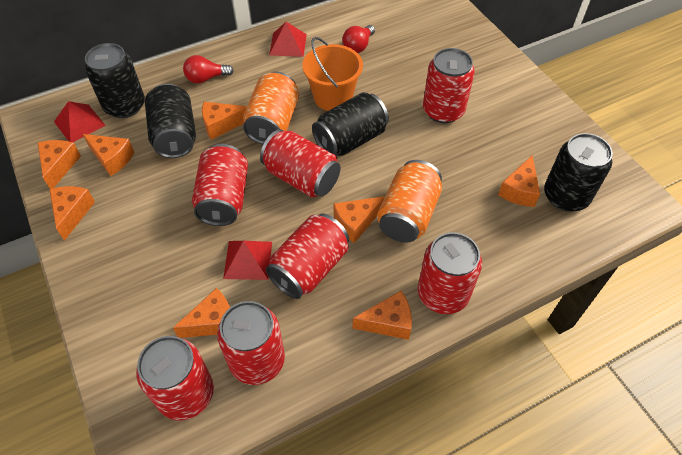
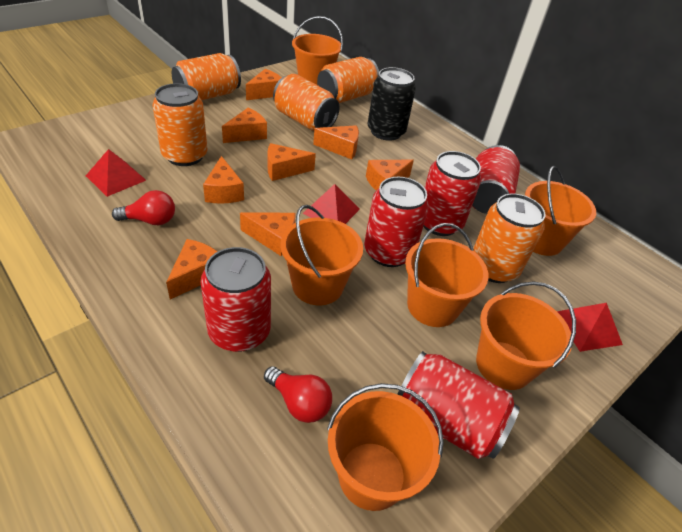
black can: [85,43,145,118] [145,84,196,158] [312,92,389,156] [544,133,613,212] = 4 -> [368,67,416,141] = 1
orange bucket: [302,37,363,111] = 1 -> [281,205,363,305] [292,16,343,85] [327,383,444,511] [405,223,489,327] [476,282,576,390] [525,166,596,256] = 6
orange can: [243,72,299,145] [377,160,442,243] = 2 -> [152,83,207,166] [172,53,241,100] [273,74,340,131] [317,57,379,103] [473,194,545,283] = 5
red can: [136,336,214,420] [192,144,248,226] [217,301,285,385] [260,129,340,197] [266,213,349,299] [418,232,482,314] [423,48,475,123] = 7 -> [200,247,271,352] [364,177,429,267] [397,351,520,459] [423,151,481,236] [472,145,520,214] = 5

